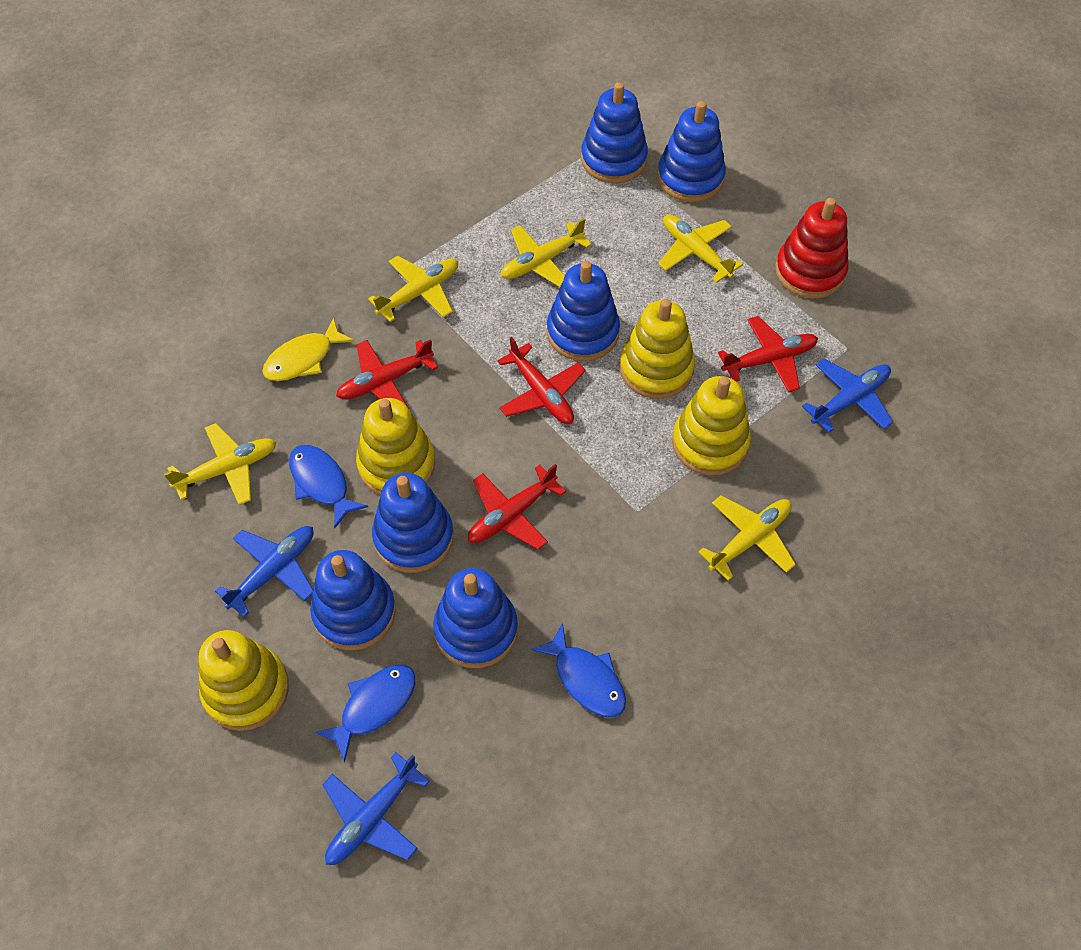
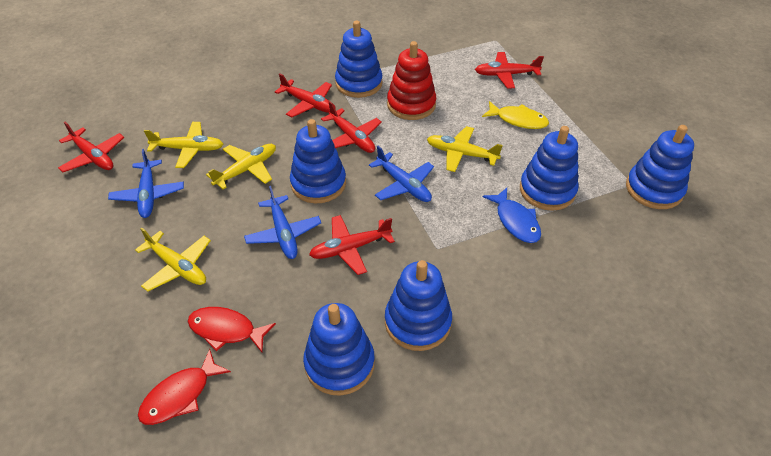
blue fish: [289,445,368,528] [315,665,416,762] [531,623,626,717] = 3 -> [483,188,541,243] = 1
red fish: none = 0 -> [138,349,231,425] [188,307,276,352] = 2
red plane: [336,339,438,407] [468,464,566,550] [497,337,586,424] [718,316,818,392] = 4 -> [58,122,124,172] [275,74,336,117] [309,215,395,275] [321,101,382,153] [475,52,544,88] = 5
yellow plane: [164,423,276,505] [368,256,458,322] [501,218,592,287] [658,214,743,283] [699,495,796,581] = 5 -> [135,227,211,292] [144,122,223,168] [206,144,276,189] [427,126,503,172] = 4
yellow stacking toy: [199,630,289,731] [356,398,435,495] [620,299,695,399] [672,376,751,476] = 4 -> none = 0

